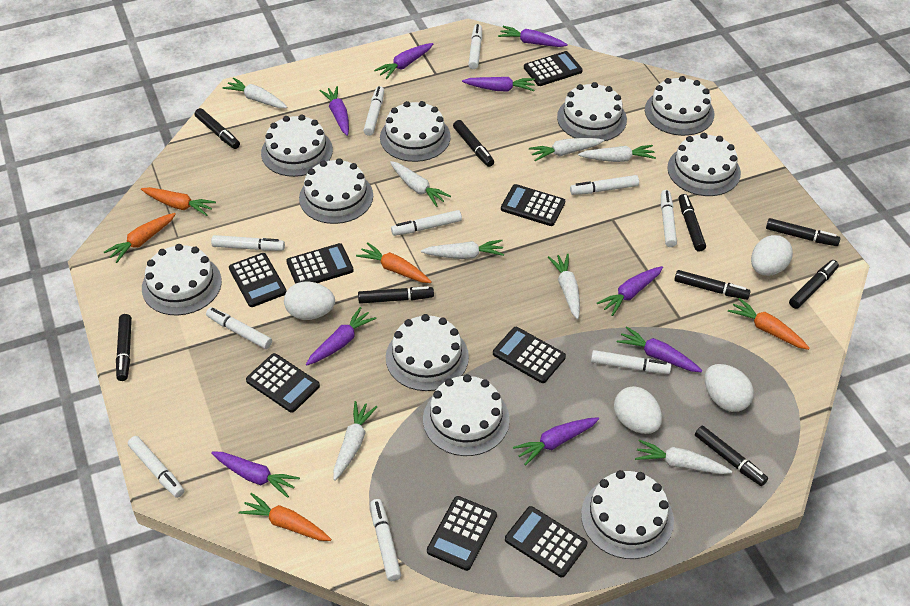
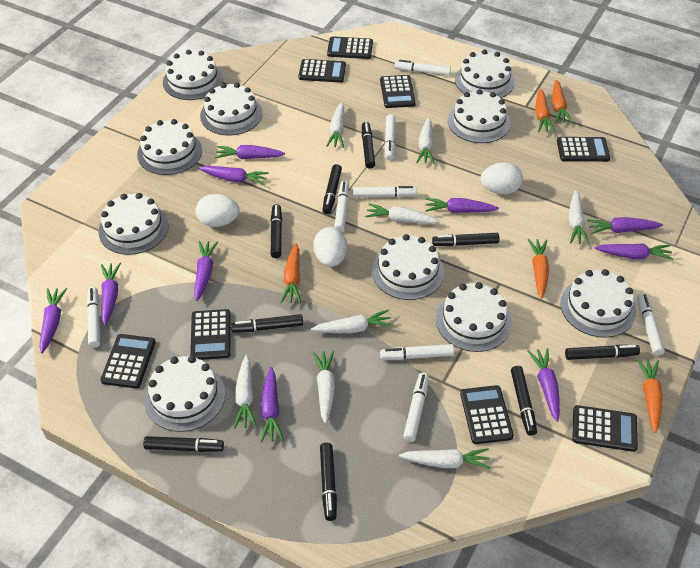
purple carrot: [211,452,300,498] [306,307,377,365] [319,86,349,136] [374,43,433,79] [462,77,535,92] [498,26,568,47] [513,417,599,466] [597,266,663,316] [617,326,702,372] = 9 -> [39,288,67,353] [101,263,121,326] [194,241,218,301] [199,166,269,185] [215,145,285,159] [260,367,284,442] [425,198,499,213] [527,348,560,422] [587,217,663,234] [595,244,673,260] = 10
white egg: [284,282,335,320] [614,386,662,434] [705,364,754,412] [751,235,793,276] = 4 -> [195,194,240,227] [313,227,347,267] [480,162,523,194] = 3
white marker: [128,436,184,498] [206,307,272,349] [211,235,285,251] [363,86,384,136] [370,499,401,581] [391,210,462,236] [468,24,482,69] [570,175,639,195] [591,350,671,374] [661,190,677,247] = 10 -> [87,287,100,348] [334,181,349,232] [353,186,417,198] [380,344,454,360] [384,114,396,160] [395,60,451,76] [403,373,429,442] [637,293,665,356] = 8

